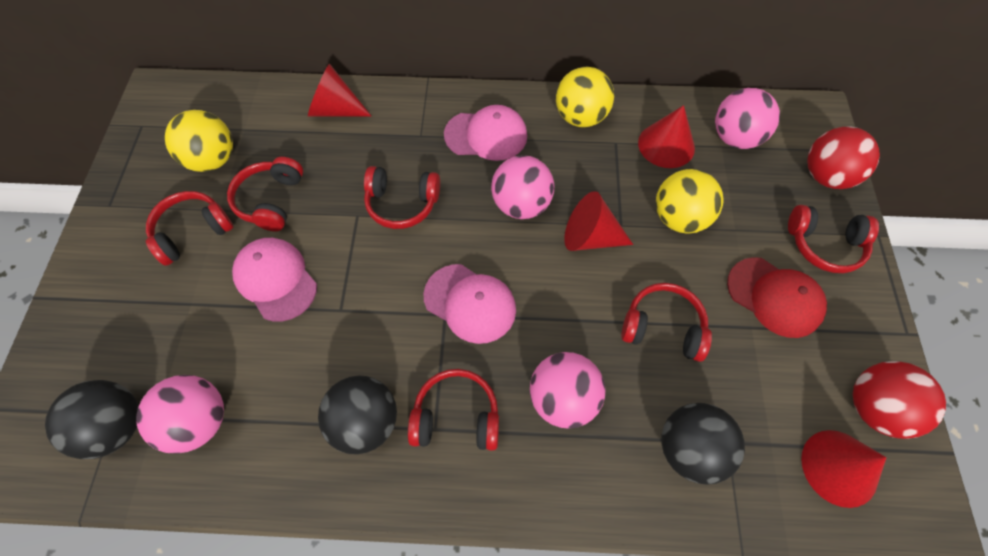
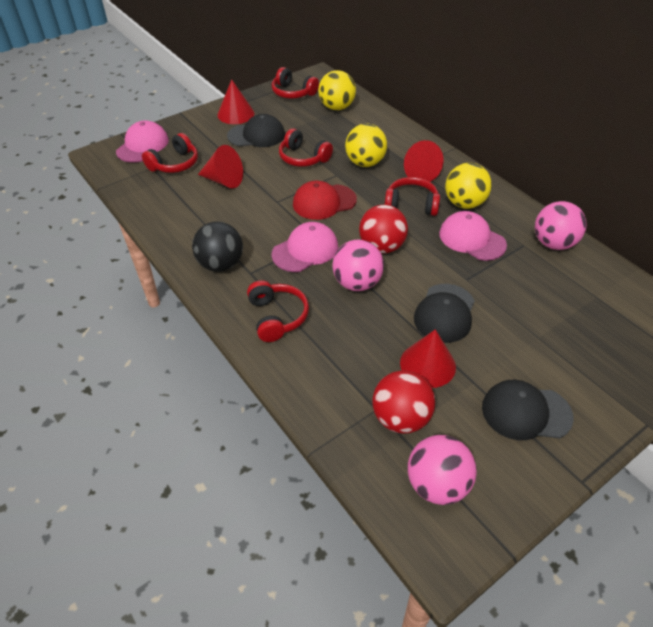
black ball: [45,380,138,459] [318,376,397,454] [661,403,745,485] = 3 -> [192,221,243,272] = 1
black cap: none = 0 -> [227,114,285,147] [414,284,475,343] [482,380,574,440] = 3
pink ball: [136,375,224,454] [491,155,554,219] [530,352,606,429] [715,88,780,149] = 4 -> [332,240,384,291] [408,435,477,505] [535,201,587,250] = 3
red headphones: [146,191,233,266] [227,157,303,232] [364,166,440,229] [408,369,499,451] [621,283,712,362] [788,205,879,273] = 6 -> [142,133,198,173] [247,280,309,342] [272,67,319,99] [279,128,333,167] [384,177,440,216] = 5

